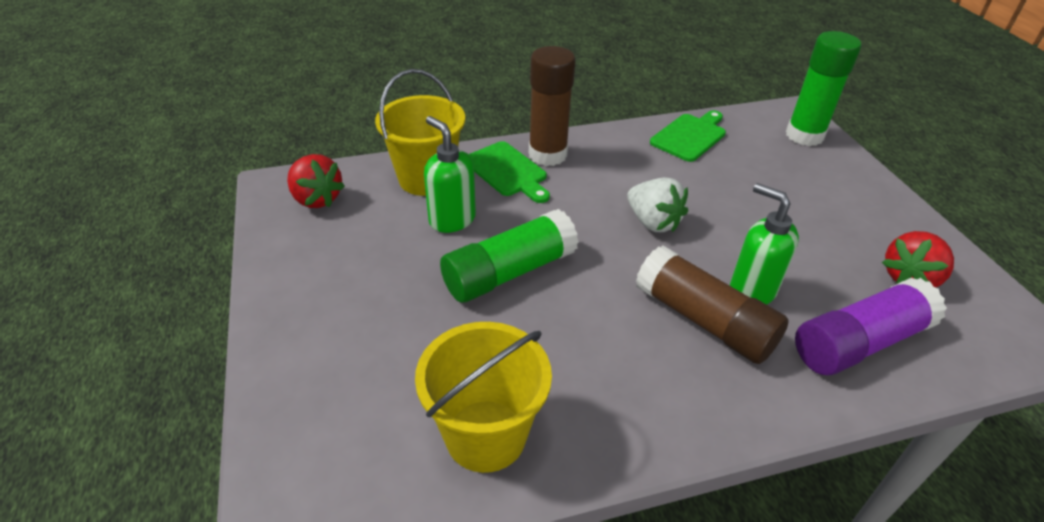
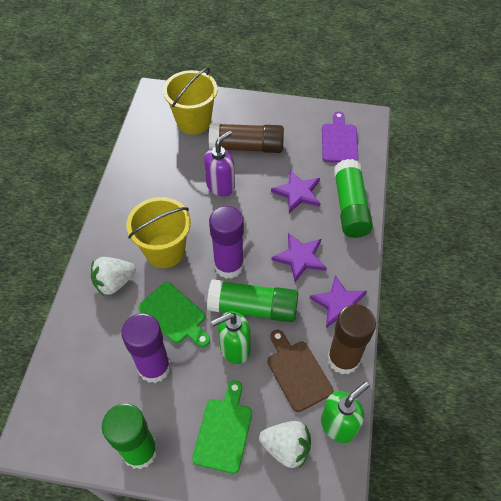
brown cutting board: none = 0 -> [267,330,333,412] = 1
green glue stick: [440,209,579,303] [786,31,861,146] = 2 -> [102,403,158,469] [207,279,298,322] [334,159,373,238] = 3
purple cutting board: none = 0 -> [322,112,359,163] = 1
purple glue stick: [795,278,947,375] = 1 -> [121,313,171,383] [209,206,244,279] = 2
purple soap dispenser: none = 0 -> [204,130,235,197] = 1
purple star: none = 0 -> [271,170,320,213] [272,233,327,282] [310,275,367,328] = 3
red strawberry: [287,154,345,208] [882,231,954,287] = 2 -> none = 0
white strawberry: [627,178,688,232] = 1 -> [91,257,136,296] [259,421,311,469] = 2

